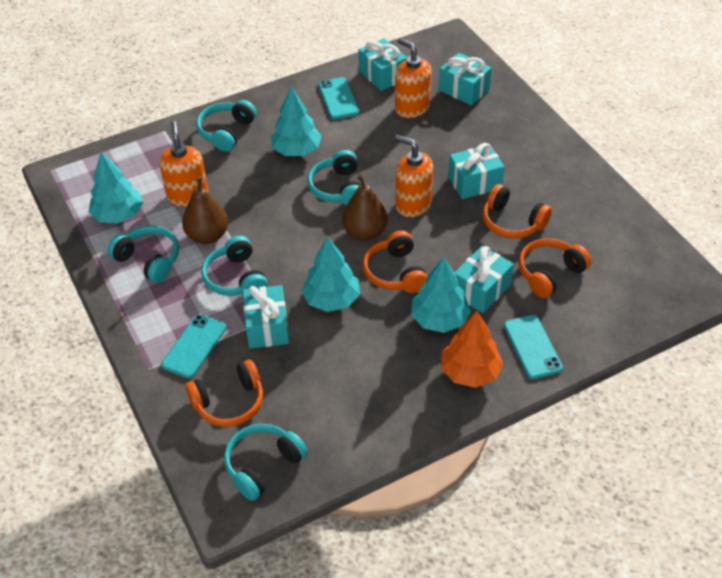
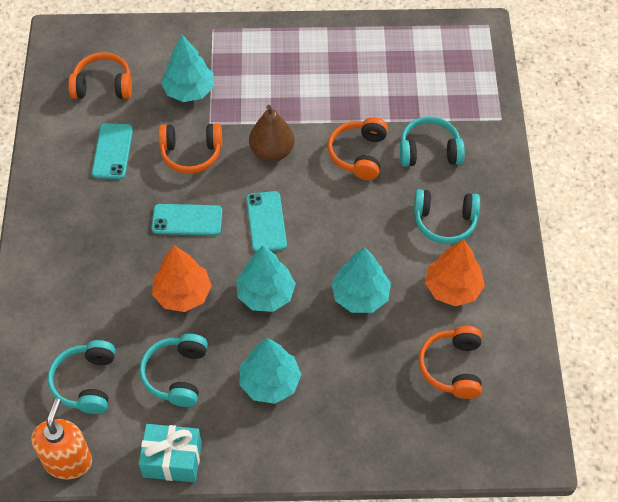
brown pear: [182,176,228,244] [342,175,388,241] = 2 -> [249,105,295,162] = 1
orange soap dispenser: [159,121,208,207] [395,38,431,118] [395,135,433,217] = 3 -> [31,398,92,480] = 1
orange tree: [441,311,503,388] = 1 -> [152,245,212,312] [425,239,485,306] = 2
turquoise gift: [243,285,289,348] [358,38,407,91] [439,53,492,106] [448,143,504,199] [454,246,514,313] = 5 -> [139,424,202,482] = 1
turquoise headphones: [107,226,179,283] [196,100,257,152] [201,236,268,296] [224,424,308,501] [308,150,362,206] = 5 -> [48,340,115,414] [140,334,208,407] [400,116,465,167] [414,189,480,244] = 4

